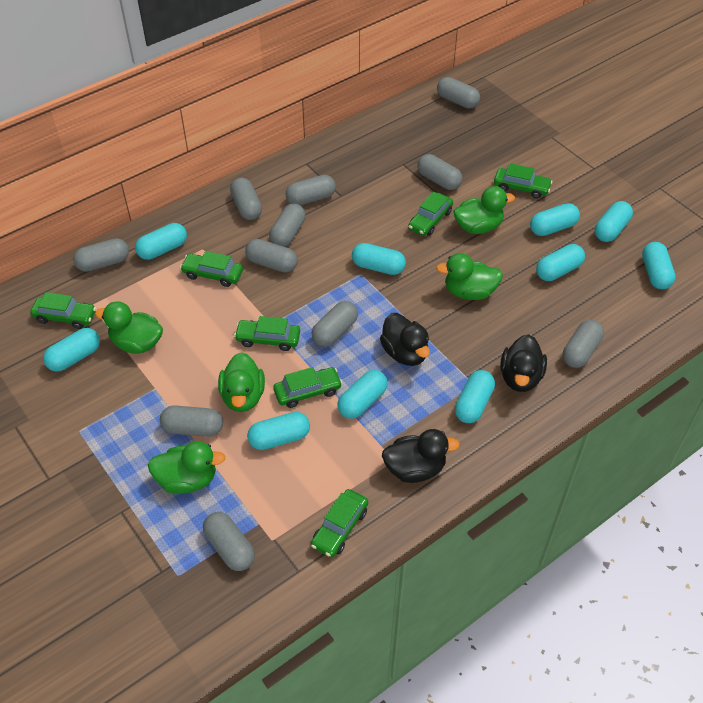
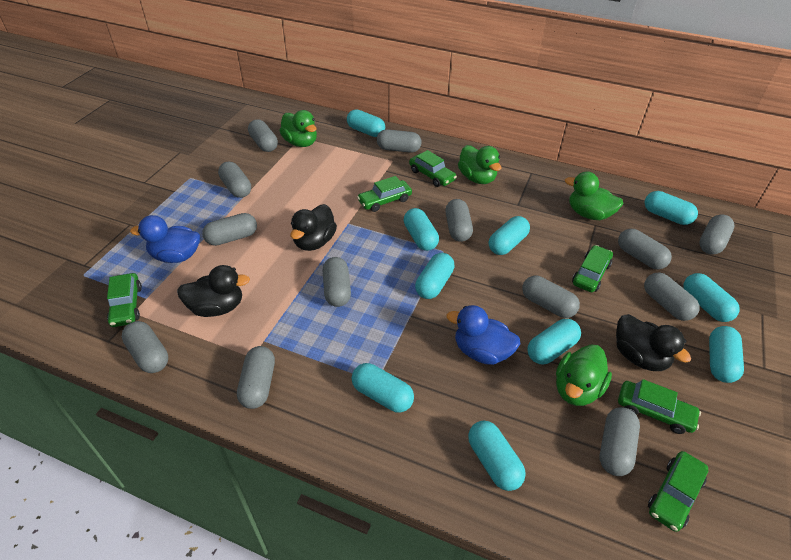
blue duck: none = 0 -> [130,215,200,263] [446,305,520,365] = 2
green car: [30,292,96,329] [180,251,243,287] [234,316,300,351] [273,367,342,408] [311,489,368,558] [408,191,453,236] [494,163,552,199] = 7 -> [107,273,142,327] [357,176,412,212] [409,150,457,187] [572,245,613,292] [618,379,701,434] [648,451,708,532] = 6
green duck: [95,301,163,354] [148,441,225,494] [218,352,265,412] [436,253,503,300] [453,186,515,234] = 5 -> [279,110,317,147] [458,145,501,184] [556,344,612,406] [565,172,623,220] = 4
grey capsule: [73,238,129,272] [160,405,223,437] [203,512,255,571] [230,178,262,220] [245,239,298,272] [269,203,306,247] [285,175,336,205] [311,301,358,347] [417,154,462,190] [437,77,480,109] [563,320,604,368] = 11 -> [122,321,168,373] [202,213,257,246] [218,162,251,198] [237,346,275,409] [248,119,278,152] [323,257,351,307] [377,129,422,153] [445,199,473,242] [522,276,580,318] [600,407,640,476] [618,229,672,269] [644,273,700,321] [699,215,734,255] = 13

